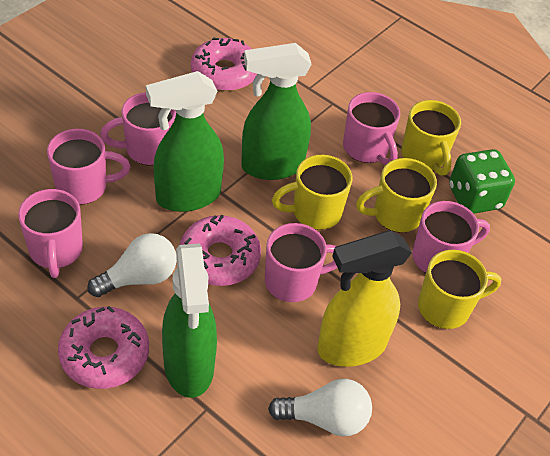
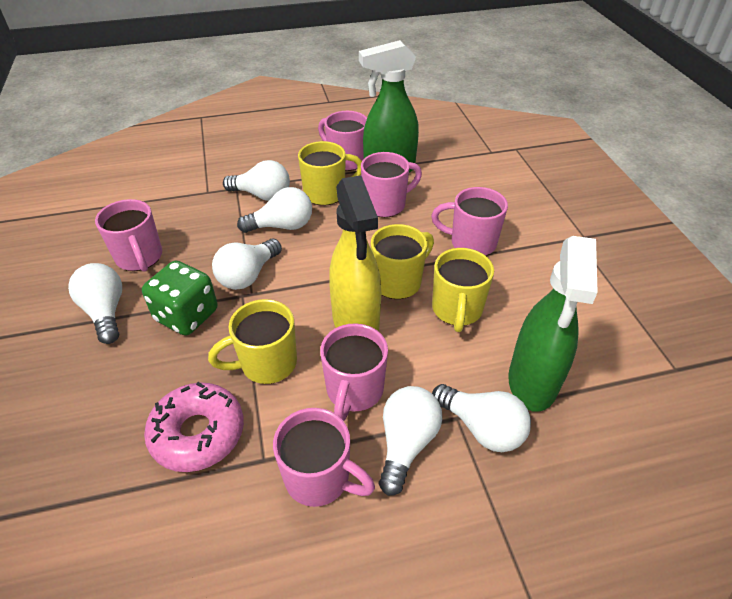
green spray bottle: [146,71,224,212] [162,243,217,398] [241,43,312,180] = 3 -> [359,40,419,173] [508,236,598,412] = 2
pink donut: [58,306,149,389] [180,215,261,286] [191,37,257,91] = 3 -> [144,382,244,472] = 1
white light bulb: [87,233,177,297] [268,379,372,436] = 2 -> [68,263,122,344] [212,239,282,290] [223,160,290,201] [237,187,312,233] [379,386,442,496] [432,384,531,452] = 6

